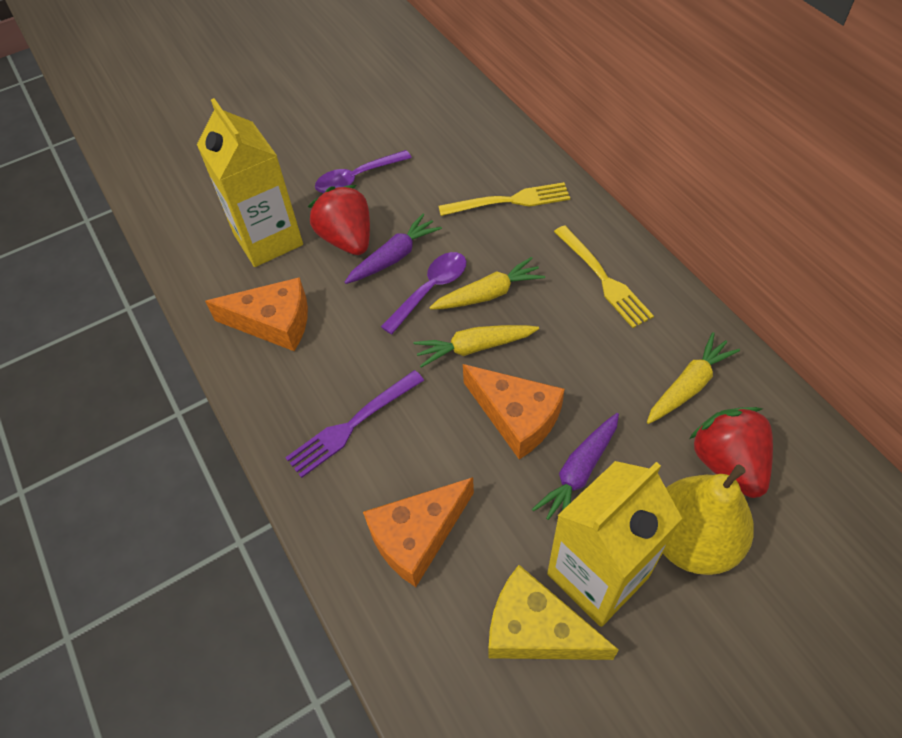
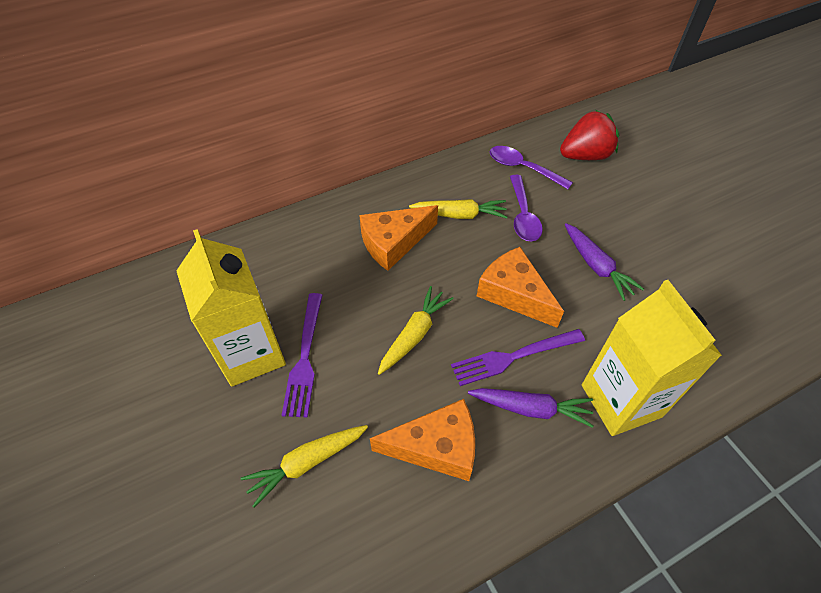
purple fork: [285,370,424,478] = 1 -> [282,293,322,418] [451,329,585,386] = 2
red strawberry: [308,185,370,255] [689,407,773,498] = 2 -> [560,110,619,160] = 1
yellow cheese: [489,565,619,660] = 1 -> none = 0
yellow fork: [438,182,570,216] [554,225,654,328] = 2 -> none = 0
yellow pear: [663,464,754,575] = 1 -> none = 0

